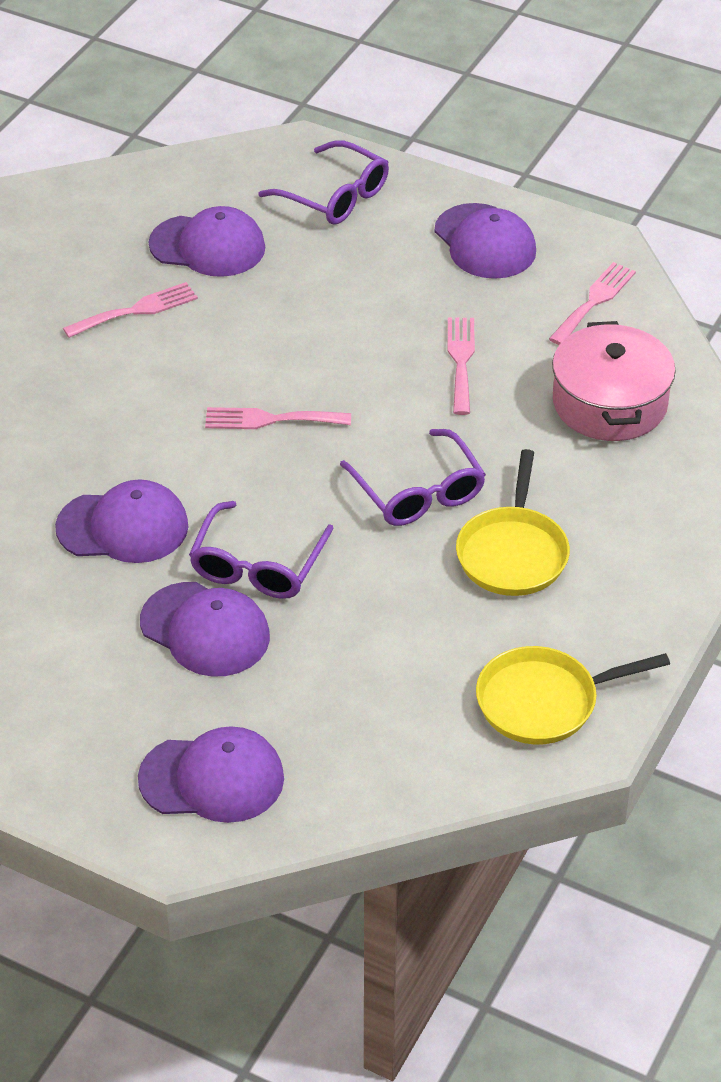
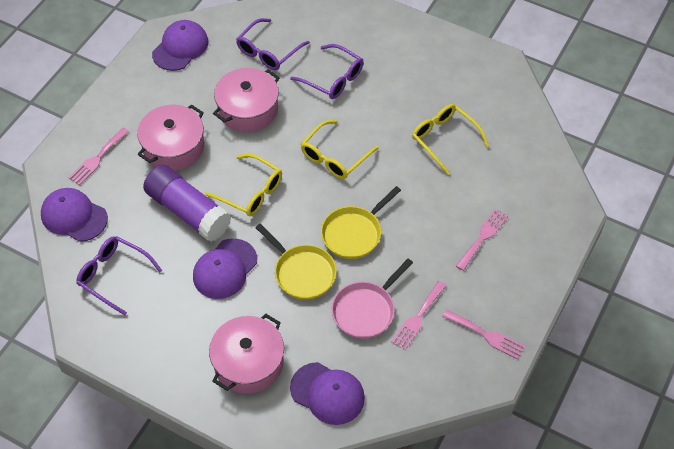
pink pan: none = 0 -> [332,259,413,339] = 1
pink pot: [552,321,676,441] = 1 -> [137,104,204,171] [209,314,284,394] [213,68,280,132] = 3
purple cap: [55,479,188,563] [138,726,284,823] [140,582,270,677] [149,206,265,277] [434,203,536,279] = 5 -> [41,188,108,242] [152,20,209,71] [193,238,257,299] [290,362,365,425] = 4
purple glue stick: none = 0 -> [143,165,232,242] = 1
yellow glasses: none = 0 -> [204,154,282,216] [301,120,379,179] [412,104,489,175] = 3

